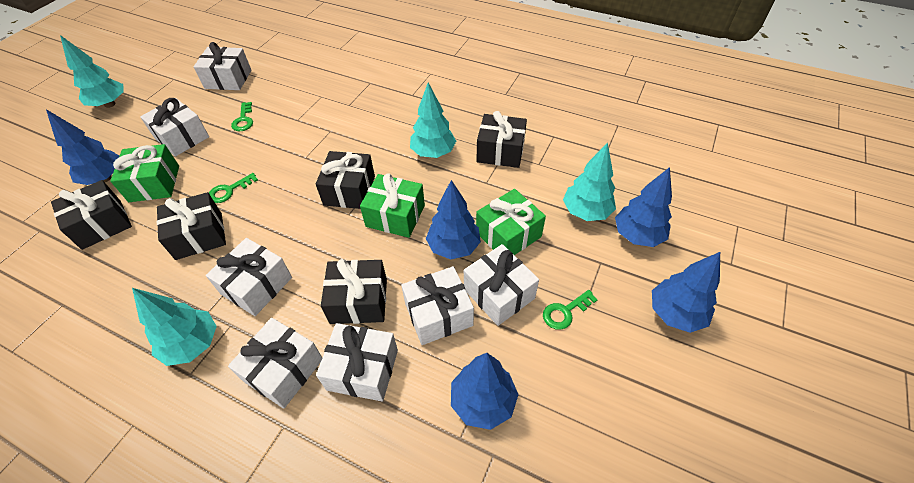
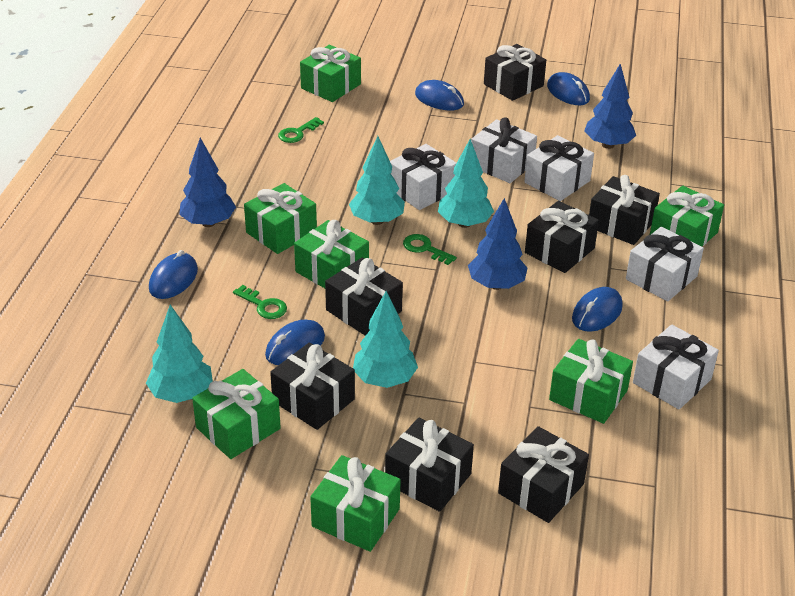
black gift: [51,180,132,250] [157,192,226,260] [316,151,375,209] [321,259,387,324] [476,111,527,168] = 5 -> [270,342,355,430] [325,258,403,336] [385,417,474,512] [484,44,546,101] [498,426,589,523] [525,201,599,273] [589,175,660,245] = 7
blue mouse: none = 0 -> [149,250,198,299] [265,319,325,365] [415,80,464,110] [547,72,590,105] [572,287,623,332] = 5
blue tree: [46,109,119,185] [426,180,481,259] [451,353,519,430] [615,167,672,247] [652,252,720,333] = 5 -> [179,138,236,227] [468,198,527,290] [584,63,636,149] = 3
green gift: [110,144,179,202] [360,173,425,238] [476,189,546,255] = 3 -> [192,369,281,459] [244,183,317,254] [294,220,369,288] [300,45,361,102] [310,455,401,552] [549,339,633,424] [650,186,724,246] = 7
white gift: [140,98,209,157] [193,42,251,90] [206,238,292,316] [228,318,322,409] [316,323,398,402] [401,266,474,345] [464,244,539,326] = 7 -> [390,144,456,210] [471,117,537,183] [524,135,594,201] [626,227,704,301] [633,324,719,409] = 5

